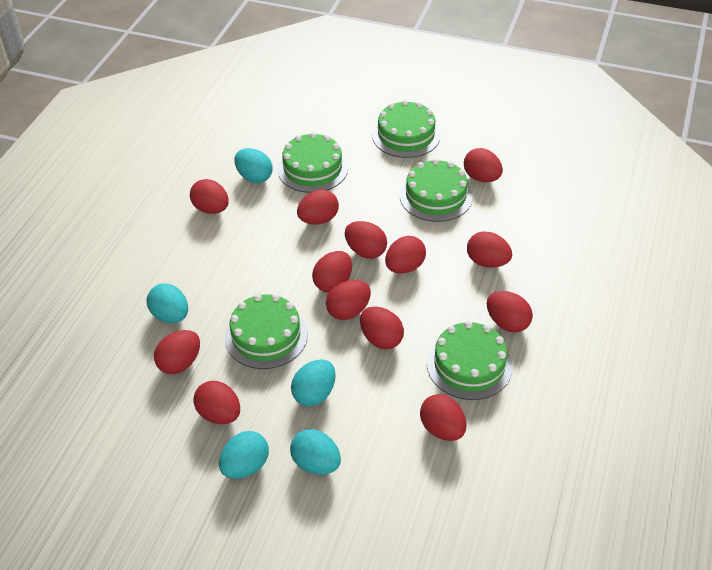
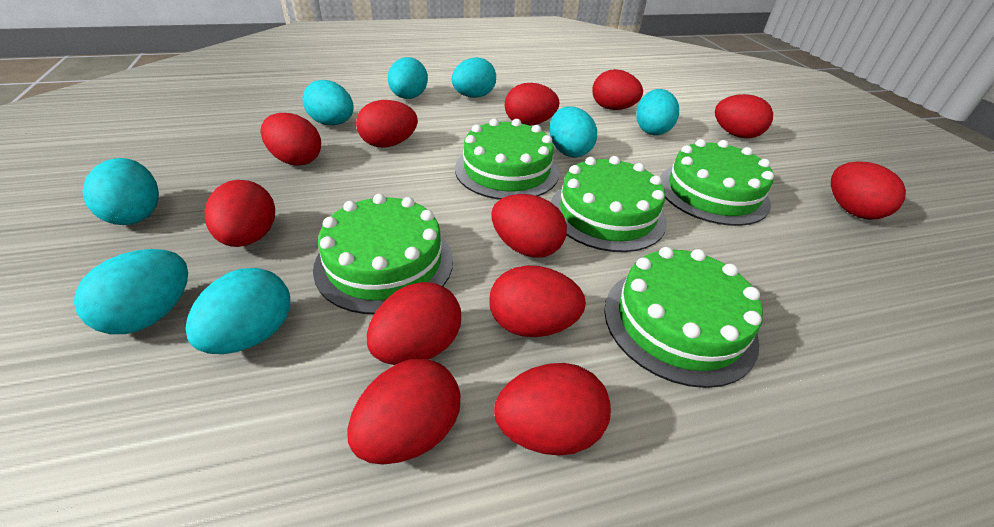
red egg: [154,330,200,374] [190,179,229,214] [193,381,240,424] [297,190,339,225] [312,251,352,292] [326,280,371,320] [345,221,387,259] [360,307,404,350] [385,236,426,274] [420,394,466,441] [464,148,503,182] [467,231,512,268] [487,291,533,333] = 13 -> [205,180,275,247] [261,113,321,166] [347,359,460,465] [356,100,418,148] [366,282,461,365] [489,265,586,337] [492,194,567,258] [494,363,611,456] [505,83,559,126] [592,69,643,110] [715,94,773,138] [831,161,906,220] = 12
turquoise egg: [147,283,188,323] [219,431,269,479] [234,148,273,183] [290,429,341,475] [291,359,336,406] = 5 -> [74,249,188,334] [82,158,159,225] [185,268,290,354] [303,80,354,125] [388,57,428,99] [452,57,496,98] [550,106,597,157] [636,89,679,135] = 8

